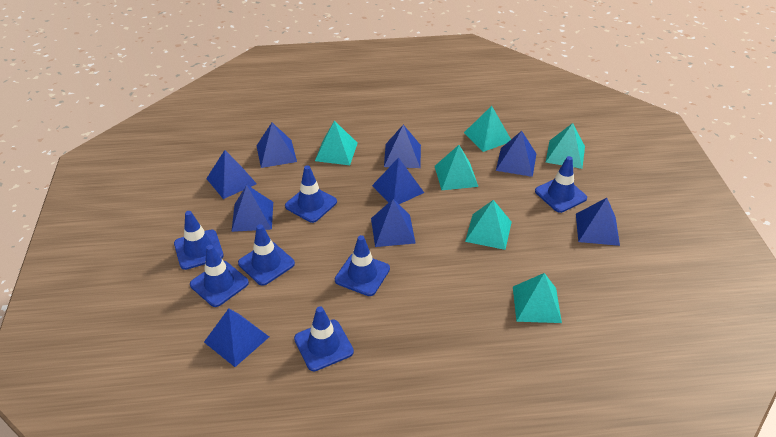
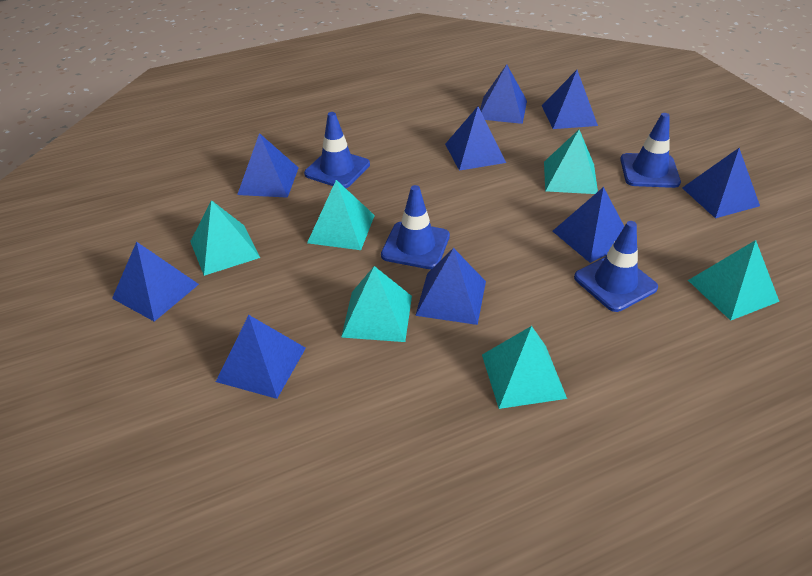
blue traffic cone: [174,211,224,270] [190,245,249,307] [238,224,295,286] [285,165,337,223] [294,306,354,371] [335,235,390,296] [535,156,587,213] = 7 -> [304,112,370,188] [381,185,450,269] [574,221,658,312] [620,113,681,188] = 4

